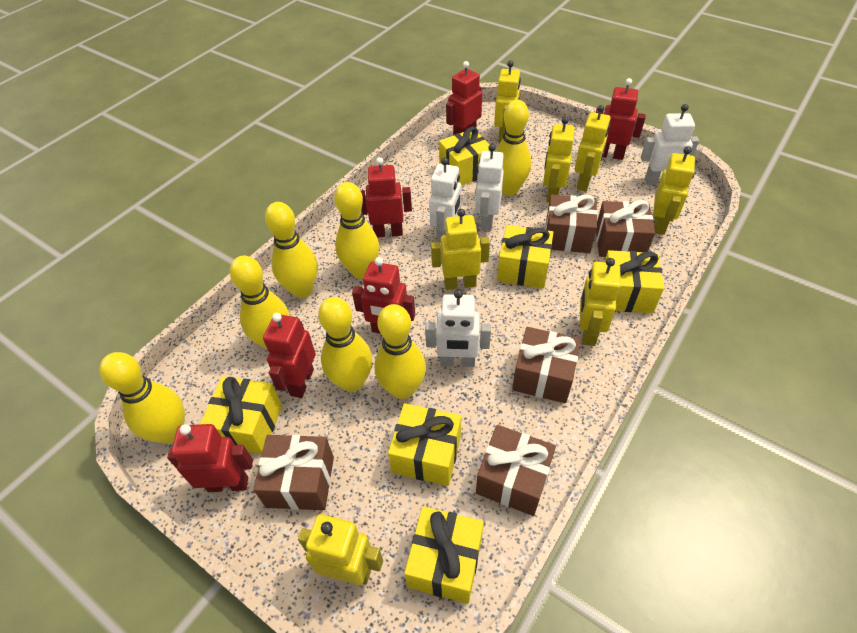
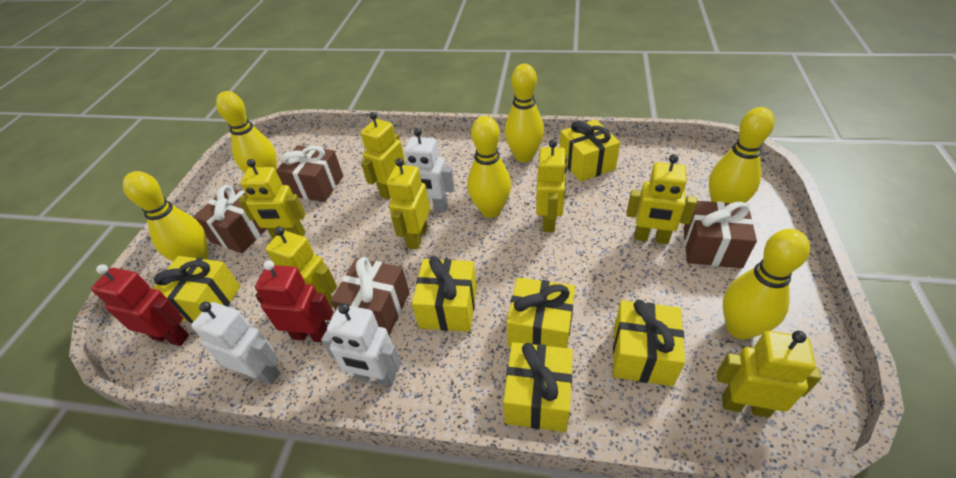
brown gift: [253,435,334,510] [476,425,556,516] [512,327,581,403] [546,194,598,253] [596,200,655,257] = 5 -> [193,185,266,253] [276,145,343,202] [331,257,410,335] [683,201,757,268] = 4
red robot: [167,424,253,492] [263,313,316,398] [352,257,415,334] [361,157,412,238] [446,61,482,136] [596,78,646,160] = 6 -> [91,264,189,346] [255,260,333,342] = 2
white robot: [425,289,491,367] [429,157,461,243] [475,144,504,231] [641,104,699,185] = 4 -> [191,302,280,385] [321,303,401,387] [403,128,455,212] = 3
yellow bowling pin: [100,352,185,444] [230,256,290,349] [265,202,318,298] [318,297,372,392] [334,182,379,279] [374,304,426,399] [496,100,531,196] = 7 -> [123,171,208,261] [216,91,277,173] [467,116,511,218] [504,64,544,162] [709,107,775,203] [723,229,810,340] = 6

